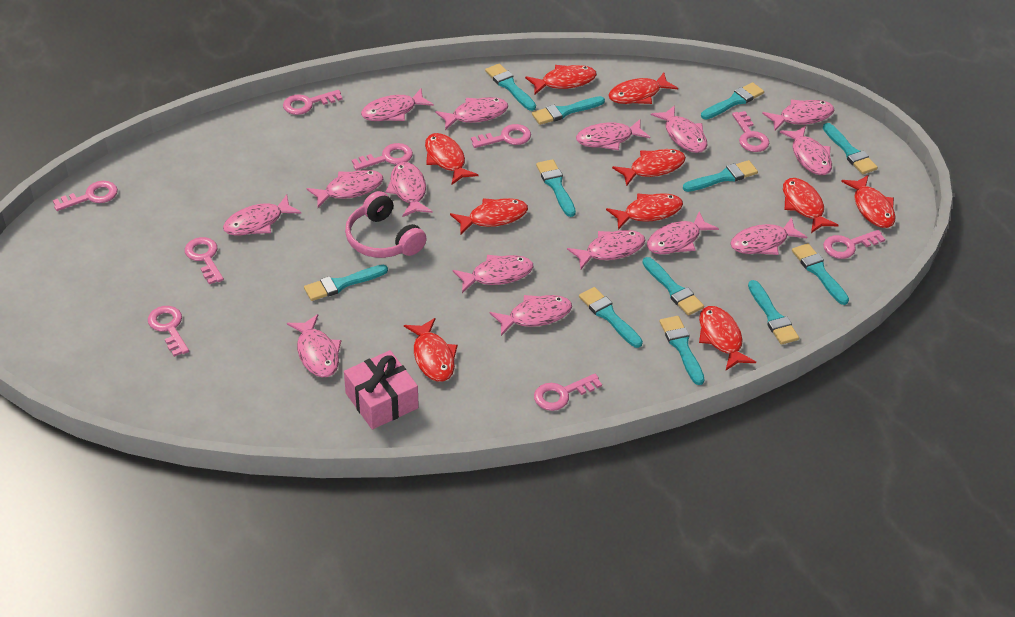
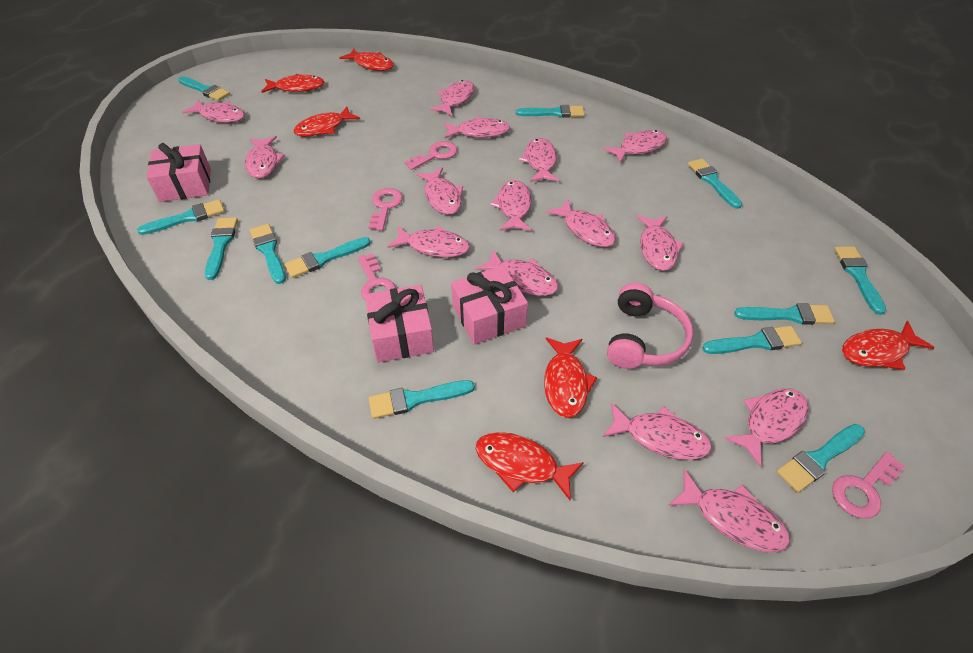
pink gift: [344,350,419,430] = 1 -> [146,143,211,202] [365,285,434,362] [451,266,528,344] = 3
pink key: [53,181,118,211] [148,306,189,357] [185,237,224,284] [283,90,343,115] [352,143,413,170] [471,124,531,148] [534,374,602,411] [732,111,769,152] [823,230,885,259] = 9 -> [358,254,396,301] [369,188,403,231] [405,141,457,170] [832,452,905,518] = 4
red fish: [404,318,458,382] [425,133,478,185] [450,198,528,235] [525,65,597,95] [606,193,683,230] [608,73,678,104] [612,149,686,186] [699,306,756,370] [783,178,839,233] [841,175,896,228] = 10 -> [261,74,324,93] [294,107,360,137] [339,49,394,71] [476,432,584,500] [544,337,597,418] [842,321,935,370] = 6

